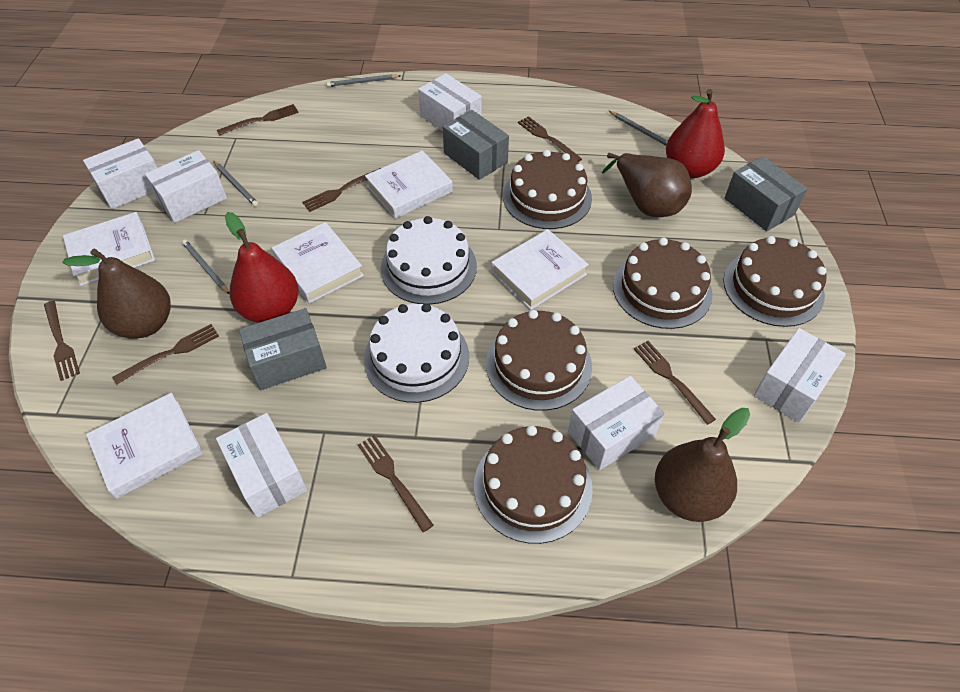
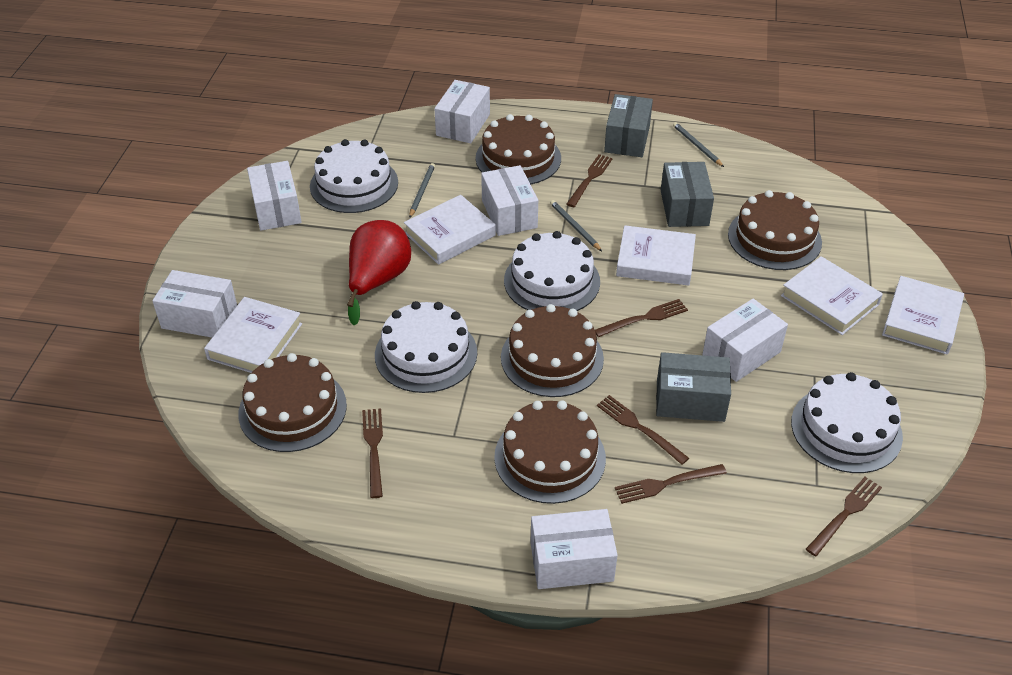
brown fork: [44,301,80,381] [112,324,219,385] [217,104,299,136] [302,168,381,212] [358,435,434,532] [518,116,582,162] [634,341,716,425] = 7 -> [362,408,383,498] [566,154,613,207] [595,299,688,337] [597,395,689,465] [615,464,727,504] [806,477,882,556] = 6
brown pear: [62,248,171,339] [602,153,692,217] [655,408,750,522] = 3 -> none = 0
grey pencil: [182,240,230,295] [214,161,258,206] [327,74,401,87] [609,111,668,146] = 4 -> [409,163,435,218] [550,200,602,251] [673,122,724,167] = 3
red pear: [225,212,299,323] [666,89,725,178] = 2 -> [347,220,411,325] = 1
white cake: [364,303,469,403] [381,216,477,305] = 2 -> [310,139,398,213] [375,301,477,393] [504,231,600,311] [791,372,903,473] = 4

